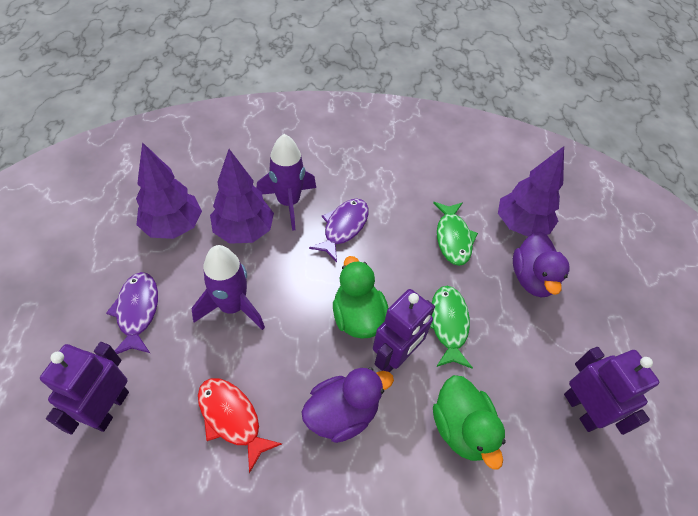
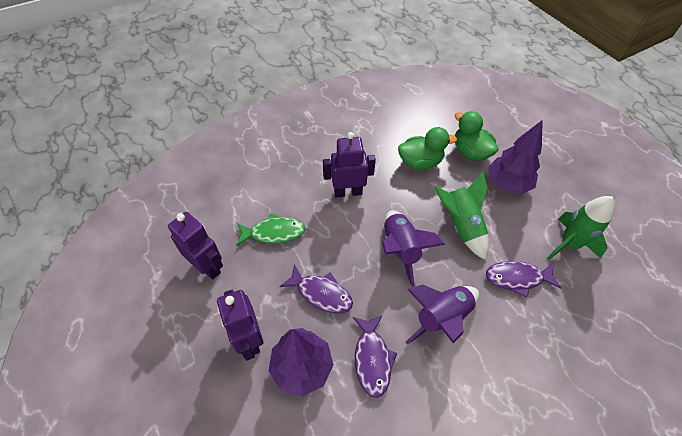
green fish: [430,286,473,369] [433,202,478,266] = 2 -> [236,213,305,246] = 1
green rocket: none = 0 -> [434,171,489,260] [547,196,615,260] = 2
purple duck: [301,368,394,443] [513,231,570,297] = 2 -> none = 0
purple fish: [106,272,158,354] [309,199,369,262] = 2 -> [279,264,353,313] [353,315,397,398] [486,261,562,297] = 3
purple tree: [136,142,202,239] [210,149,274,244] [498,146,564,237] = 3 -> [269,328,334,397] [488,120,543,194] = 2
red fish: [198,378,282,473] = 1 -> none = 0

